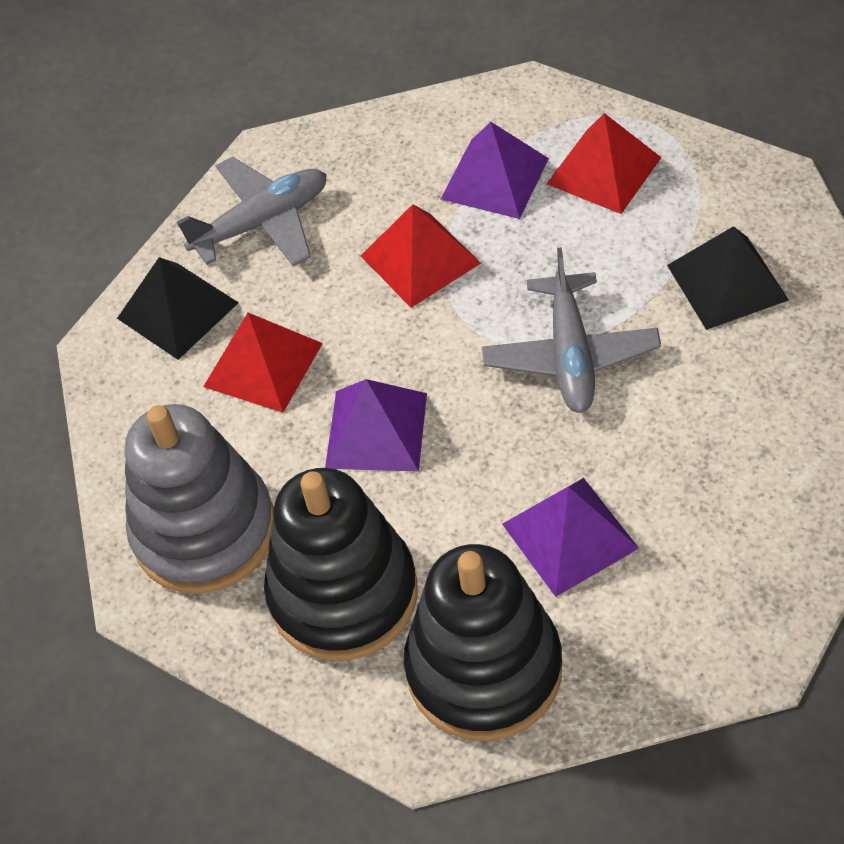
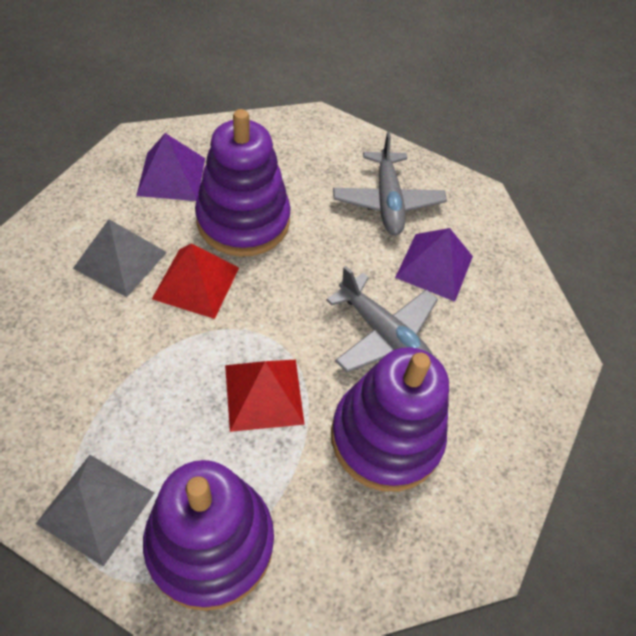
black pyramid: [117,257,239,360] [667,226,789,330] = 2 -> none = 0
black stacking toy: [264,468,417,661] [404,544,562,741] = 2 -> none = 0
grey pyramid: none = 0 -> [36,455,154,567] [73,219,167,297] = 2
grey stacking toy: [125,404,274,594] = 1 -> none = 0
purple pyramid: [325,379,427,472] [441,122,549,219] [502,478,639,597] = 3 -> [136,133,205,201] [395,228,473,302] = 2
purple stacking toy: none = 0 -> [143,460,274,611] [195,109,291,257] [331,347,449,492] = 3
red pyramid: [203,313,323,413] [361,204,481,308] [547,113,662,214] = 3 -> [152,243,239,319] [225,360,305,432] = 2

